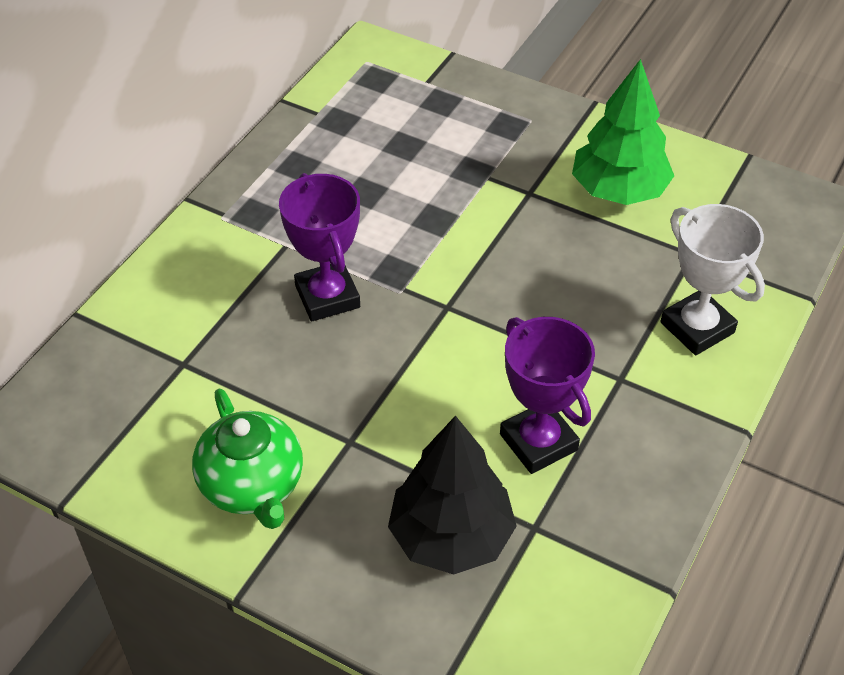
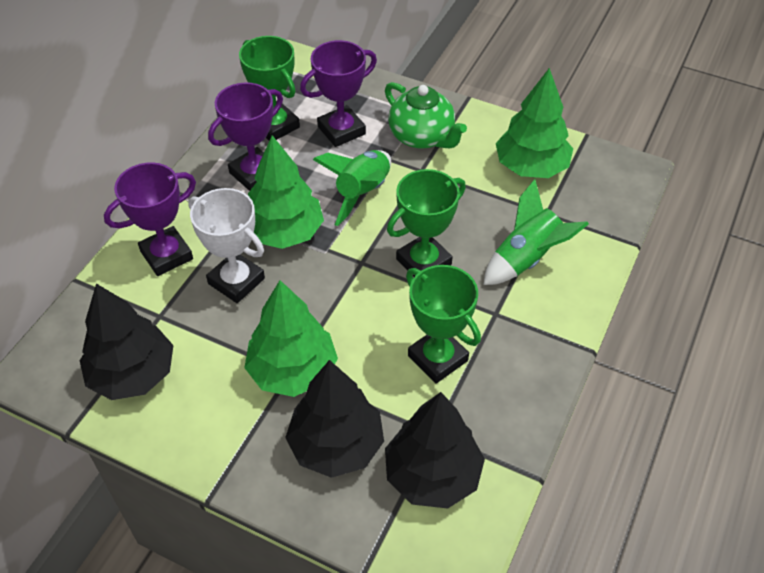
black tree: [388,415,516,575] = 1 -> [80,283,174,400] [285,360,384,478] [385,392,485,508] = 3
green rocket: none = 0 -> [313,150,391,226] [484,179,589,285] = 2
green tree: [572,59,674,205] = 1 -> [244,280,338,397] [248,135,324,249] [496,68,573,178] = 3
green trophy: none = 0 -> [239,36,300,141] [387,169,466,277] [406,265,481,384] = 3
purple trophy: [279,173,360,321] [500,317,595,474] = 2 -> [104,162,196,276] [208,82,283,191] [300,40,377,147] = 3

